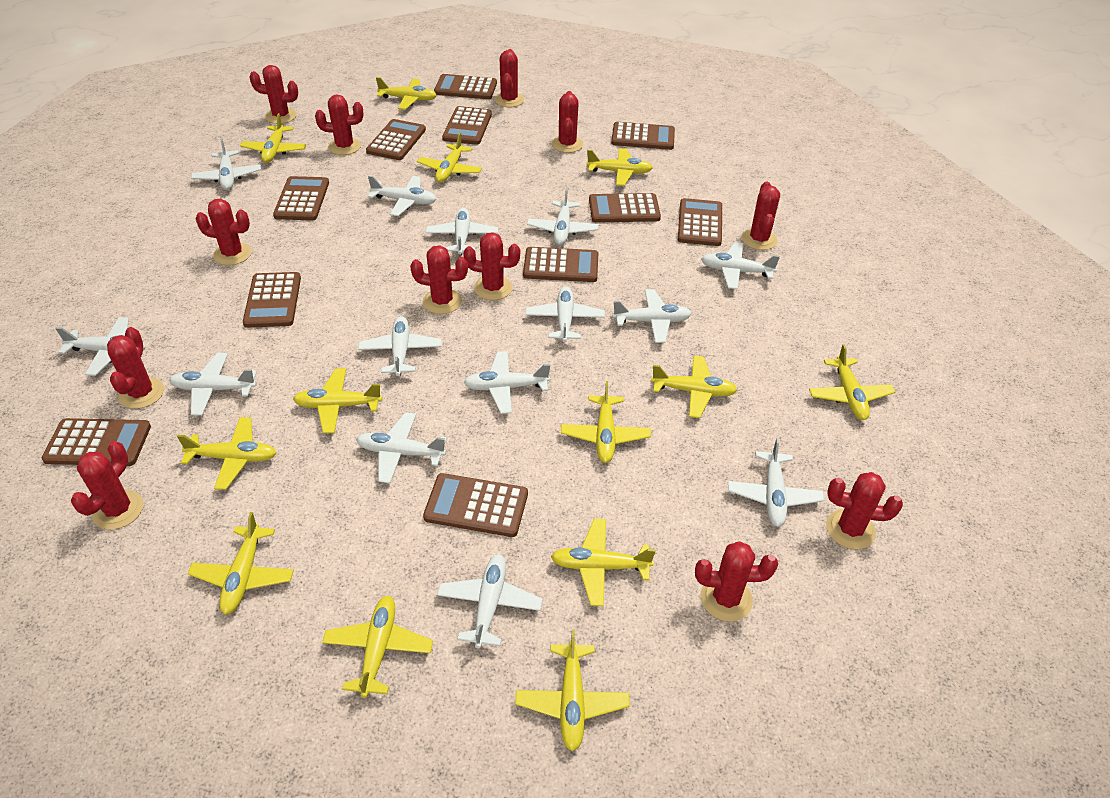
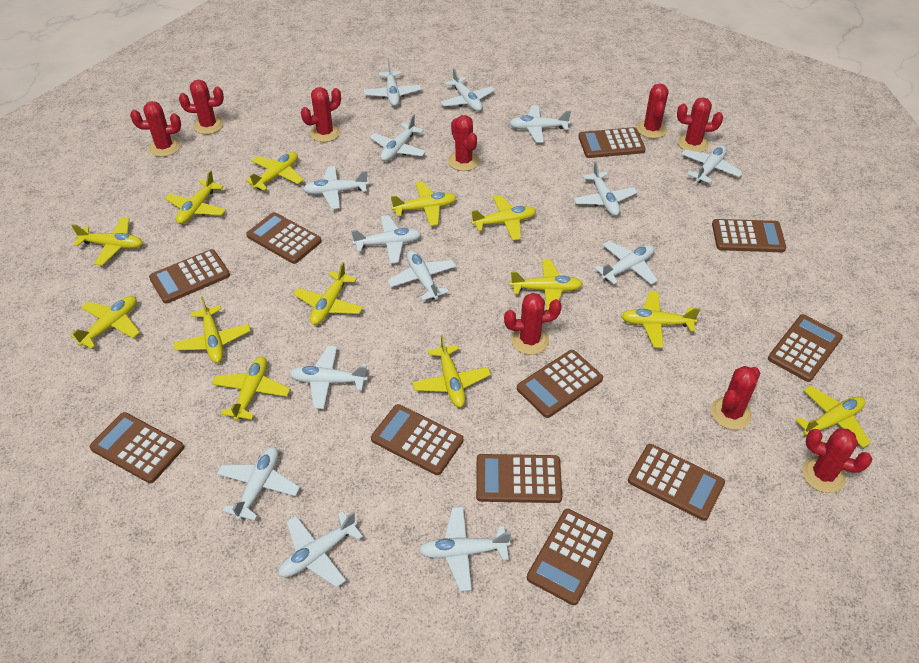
red cactus: [71,441,143,530] [107,327,164,409] [196,199,251,265] [249,65,298,124] [315,94,363,155] [410,245,468,314] [463,232,520,300] [494,49,524,107] [552,91,583,153] [695,541,778,621] [741,181,780,250] [826,472,903,549] = 12 -> [130,101,181,157] [179,80,224,134] [301,87,341,142] [448,115,479,171] [504,293,562,355] [637,84,668,138] [677,97,723,152] [711,366,760,430] [802,429,872,493] = 9

